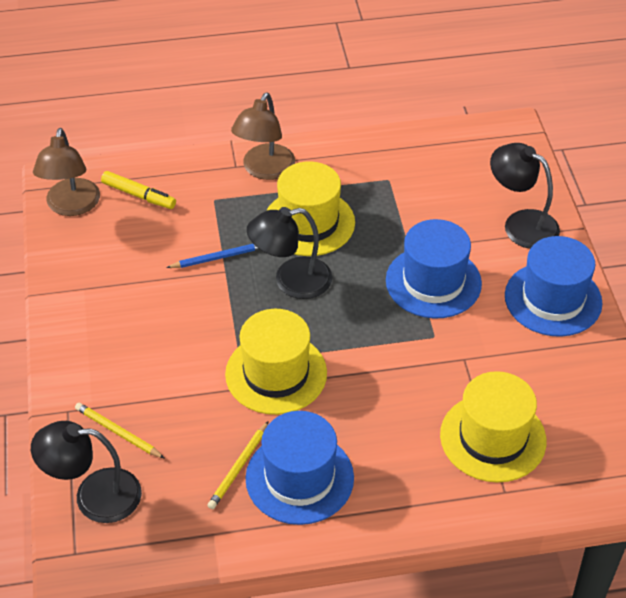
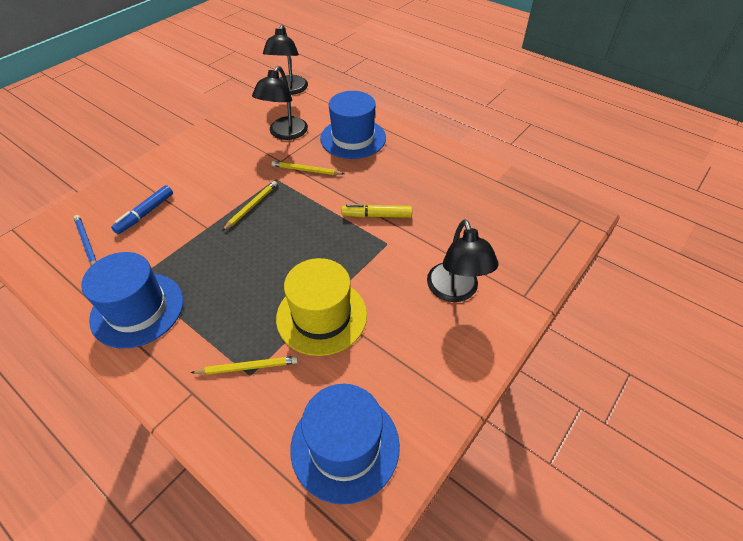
blue marker: none = 0 -> [111,185,173,234] = 1
brown lamp: [33,128,100,216] [231,92,295,180] = 2 -> none = 0
yellow hat: [225,309,327,415] [266,161,355,256] [440,371,546,483] = 3 -> [276,258,367,356] = 1
yellow pencil: [75,403,164,458] [207,421,269,509] = 2 -> [190,356,298,375] [222,181,277,231] [272,161,344,175] = 3

